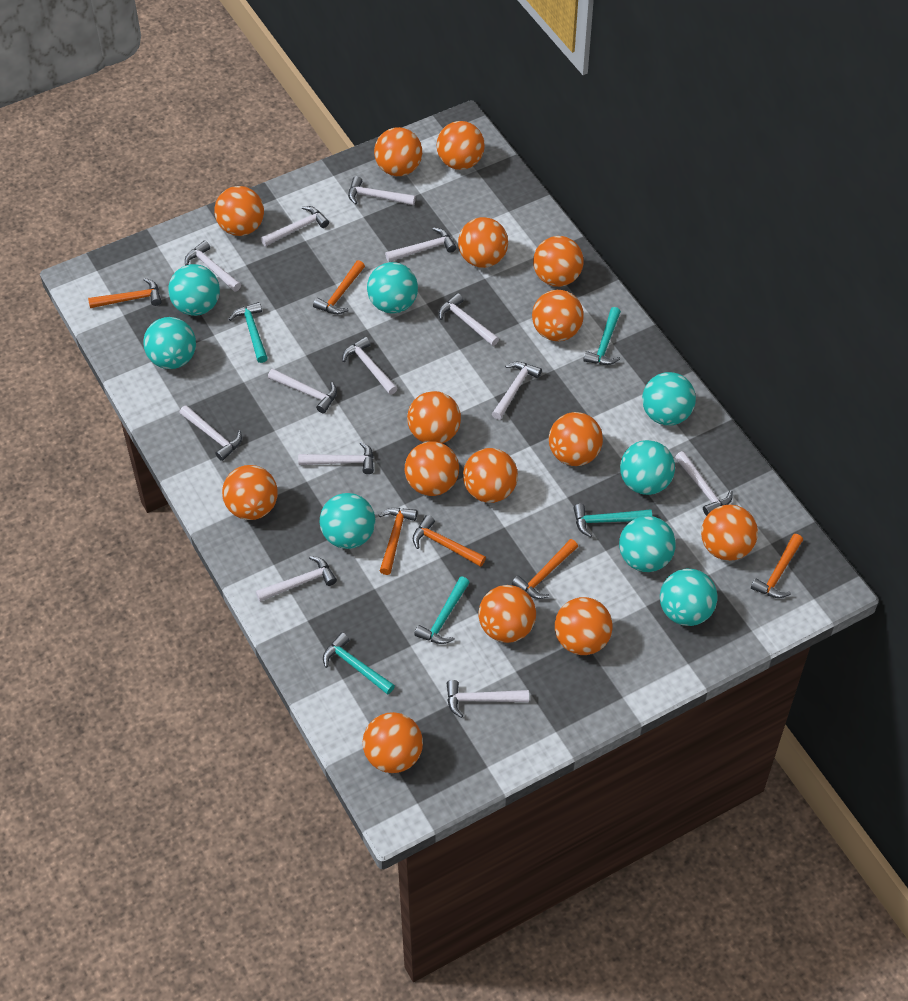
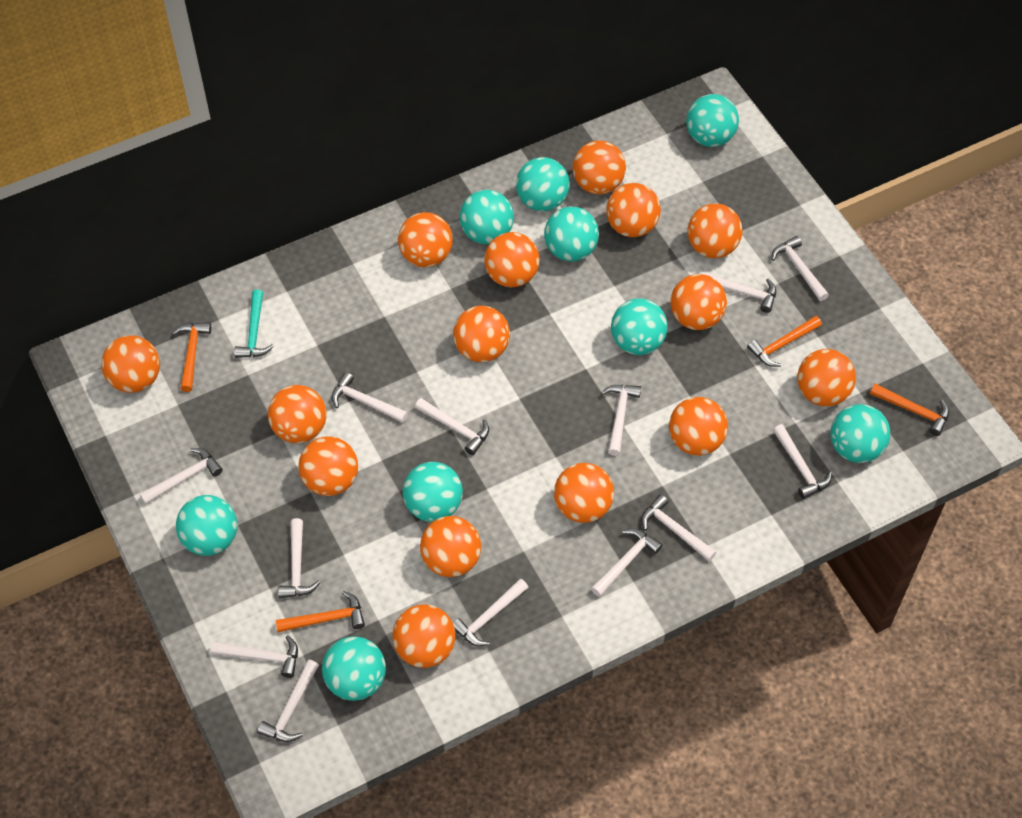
orange hammer: [88,278,162,308] [313,260,365,314] [379,508,417,575] [413,515,486,567] [512,539,578,599] [751,534,803,598] = 6 -> [172,322,211,392] [276,591,365,632] [747,316,822,367] [870,383,949,436] = 4
turquoise ball: [143,317,196,369] [168,264,220,316] [320,493,375,549] [367,262,418,314] [619,516,676,572] [620,440,675,495] [642,372,696,426] [660,569,718,626] = 8 -> [176,495,237,556] [322,636,386,701] [403,462,463,522] [460,190,514,244] [516,157,570,211] [544,206,599,261] [611,298,668,355] [686,94,739,147] [830,404,890,463] = 9
turquoise hammer: [229,302,268,363] [323,633,395,695] [414,577,470,644] [573,504,652,537] [583,307,621,365] = 5 -> [234,290,274,358] = 1

